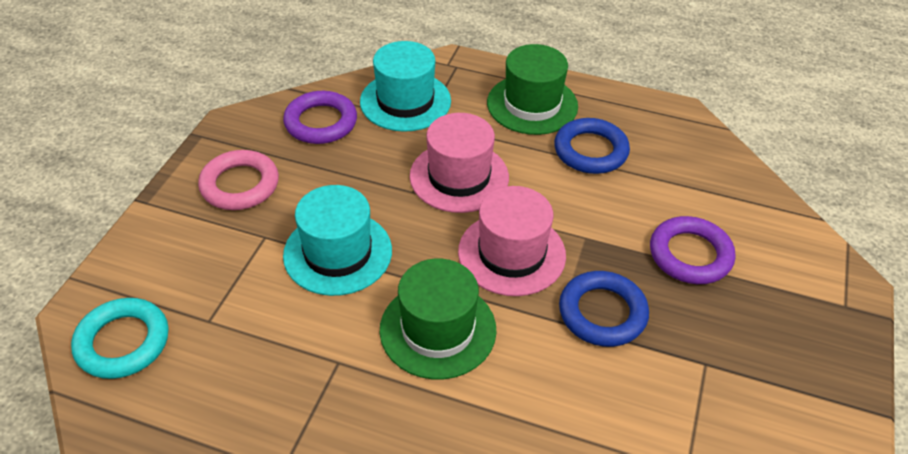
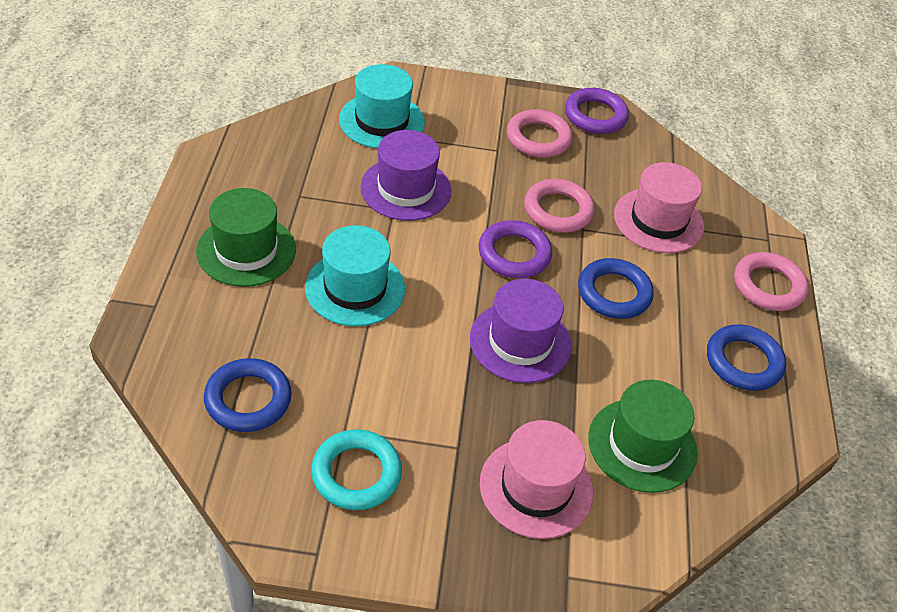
blue ring: [554,118,630,174] [559,271,649,347] = 2 -> [204,358,292,432] [578,258,654,319] [707,324,786,391] = 3
pink ring: [198,150,279,210] = 1 -> [507,109,573,158] [524,179,595,233] [734,252,809,311] = 3
purple hat: none = 0 -> [360,130,451,221] [470,279,571,383] = 2

